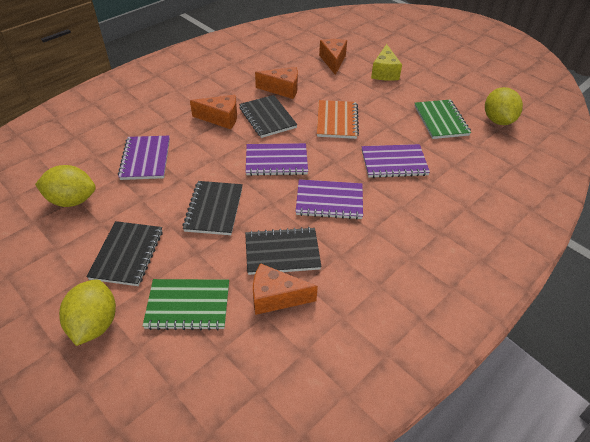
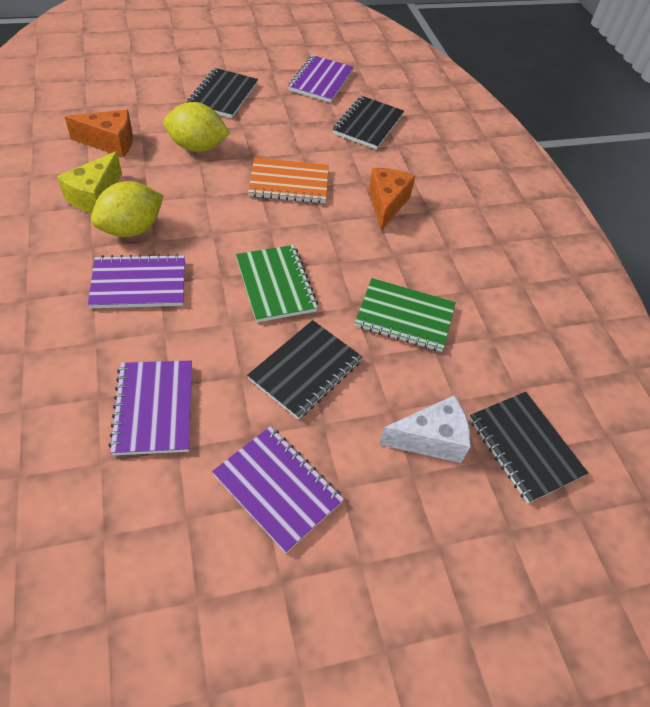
orange cheese: [190,95,237,130] [253,263,318,315] [255,67,298,99] [319,39,347,75] = 4 -> [65,110,133,157] [369,168,415,231] = 2
white cheese: none = 0 -> [379,395,471,463] = 1
yellow lemon: [35,165,96,207] [59,279,116,346] [485,87,523,125] = 3 -> [91,181,164,237] [163,102,230,152] = 2

